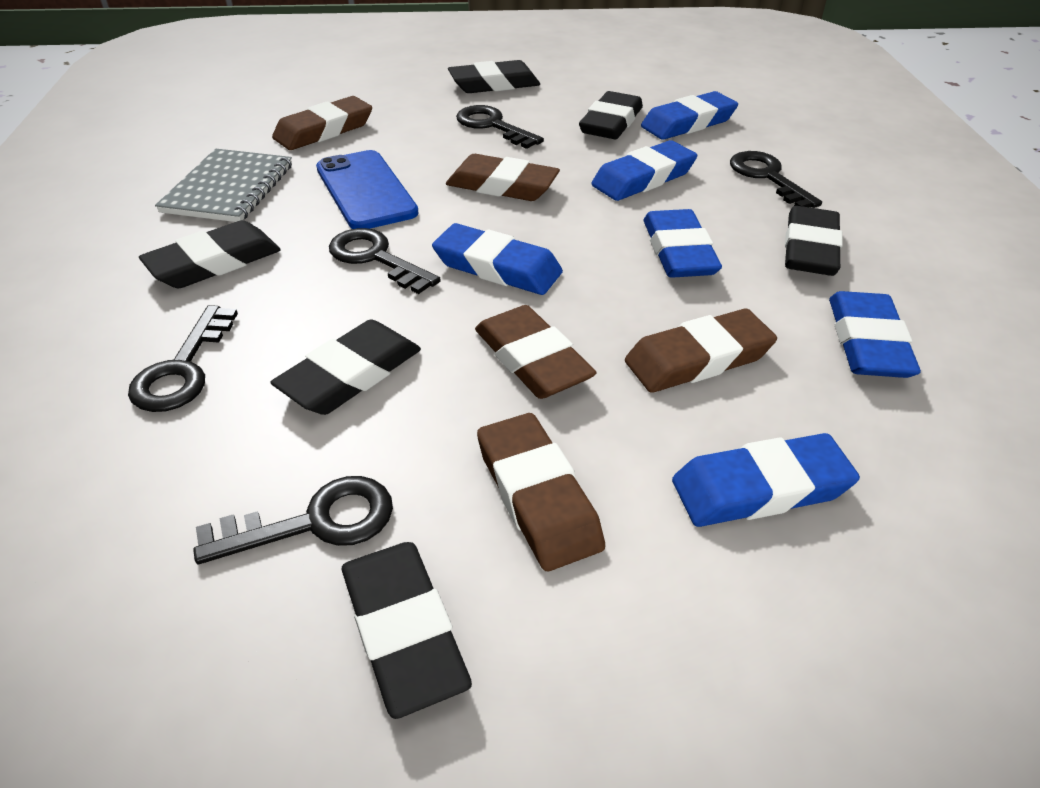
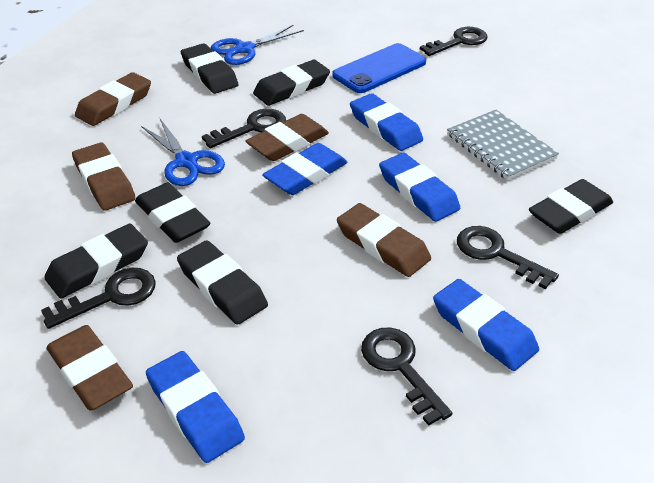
blue eraser: [432,223,563,295] [592,140,697,201] [641,91,738,140] [644,209,722,278] [672,433,860,527] [829,291,921,378] = 6 -> [146,351,245,463] [262,143,347,195] [350,93,423,151] [379,153,460,222] [433,279,539,371] = 5
blue scissors: none = 0 -> [141,119,225,186] [211,25,304,65] = 2

